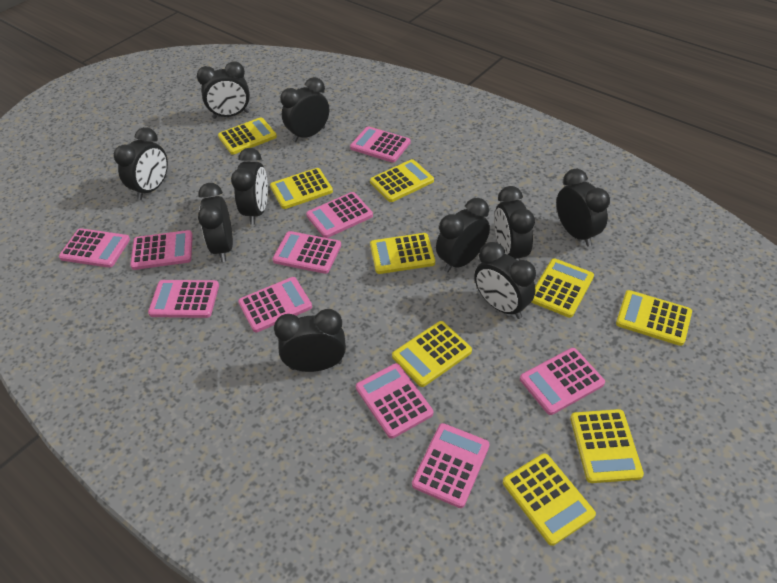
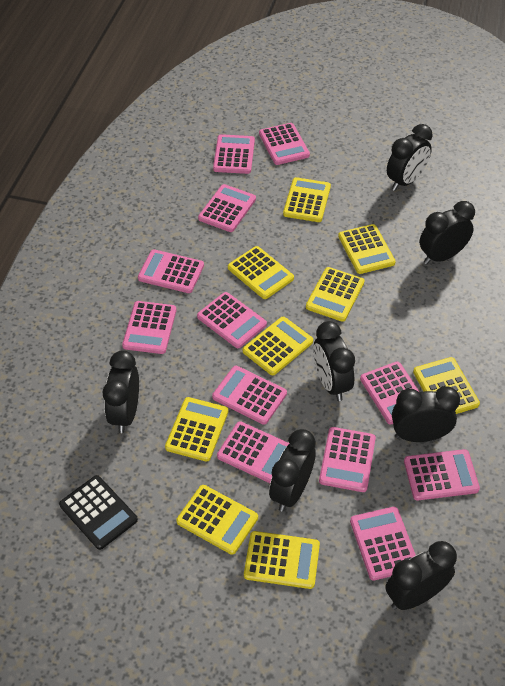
black calculator: none = 0 -> [59,475,138,550] = 1
black clock: [114,127,168,200] [197,61,250,119] [198,183,233,262] [231,148,268,225] [274,309,346,372] [280,77,329,142] [436,198,490,272] [474,242,536,319] [494,186,535,261] [556,169,610,247] = 10 -> [102,350,139,433] [269,429,316,512] [313,321,355,401] [385,541,457,610] [387,124,433,191] [392,386,460,442] [419,201,475,264] = 7
pink calculator: [59,228,130,268] [130,230,193,270] [148,280,219,318] [238,277,312,332] [272,231,341,274] [306,192,373,238] [350,126,410,163] [356,363,433,439] [412,423,490,508] [520,348,605,415] = 10 -> [122,301,177,354] [138,249,204,293] [197,292,267,348] [198,184,256,232] [212,366,287,425] [213,134,255,174] [217,421,290,483] [259,123,310,165] [319,427,376,492] [350,507,416,581] [360,362,420,424] [404,449,480,500] = 12

